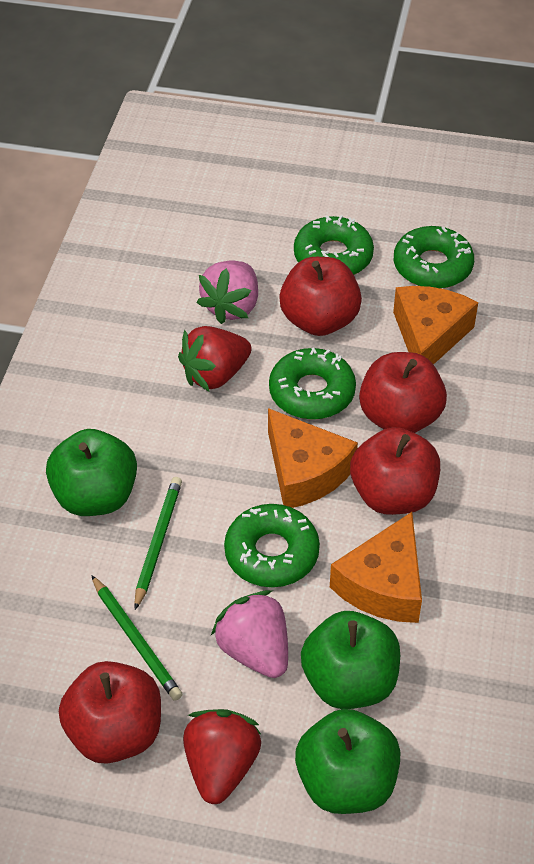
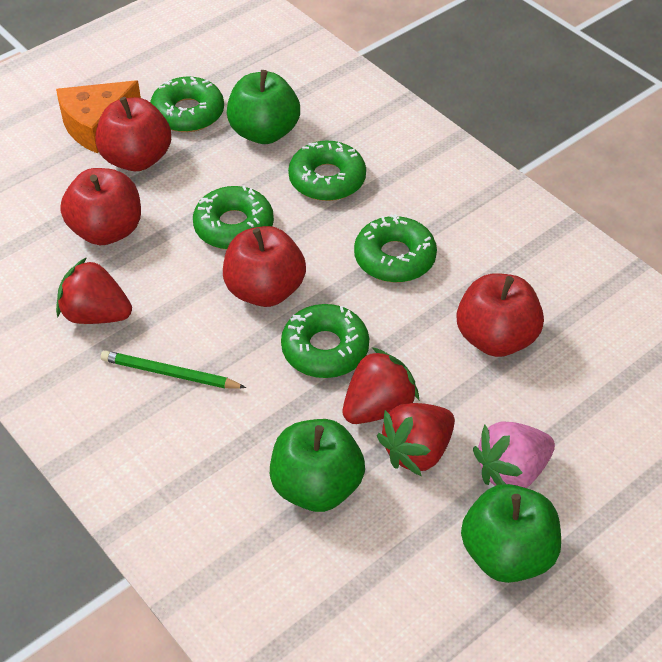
green donut: [224,504,320,587] [269,347,356,420] [294,215,374,275] [394,226,474,289] = 4 -> [150,76,224,132] [193,185,274,249] [281,304,369,378] [288,141,366,201] [354,214,437,283] = 5
green pencil: [91,575,183,701] [134,477,182,610] = 2 -> [101,351,246,389] = 1
orange cheese: [268,408,358,508] [330,512,422,623] [393,286,478,365] = 3 -> [56,80,141,154] = 1
pink strawberry: [197,261,258,324] [211,590,288,678] = 2 -> [473,422,555,488] = 1
red strawberry: [178,326,252,391] [183,709,261,804] = 2 -> [56,257,132,324] [343,347,419,424] [377,403,455,476] = 3

